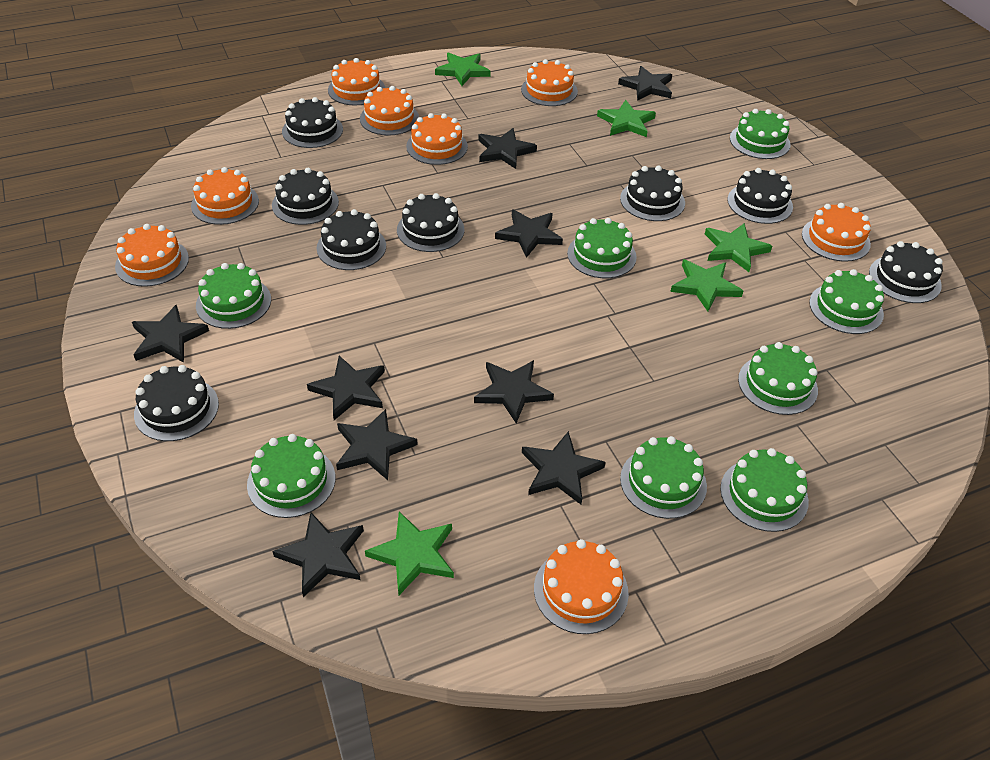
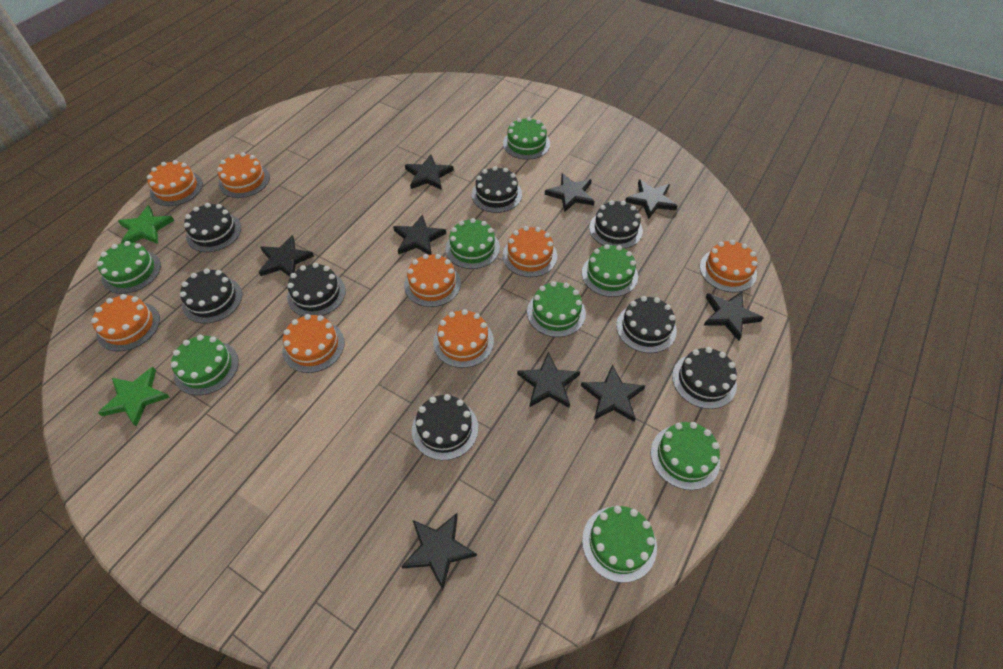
green star: [365,511,454,595] [435,52,490,86] [597,100,656,137] [670,259,743,312] [705,223,772,272] = 5 -> [98,367,170,427] [118,205,174,244] = 2

